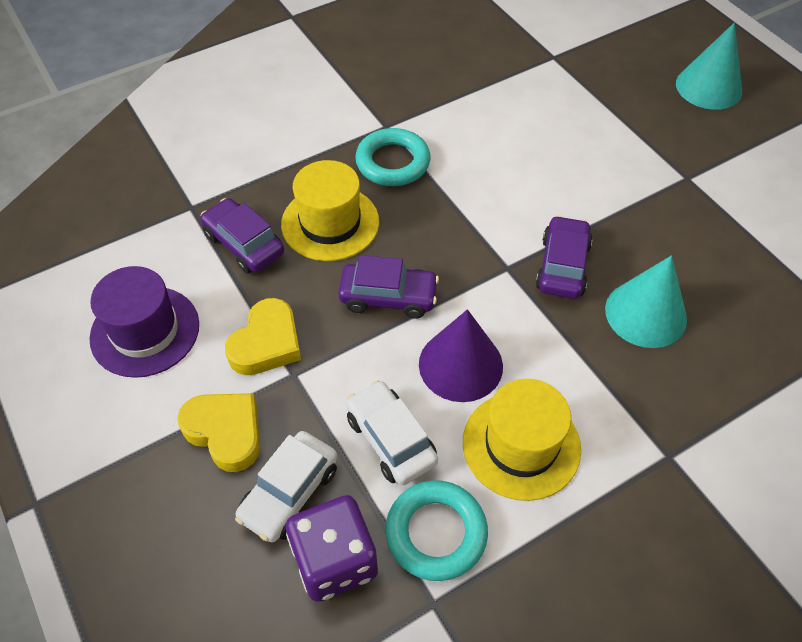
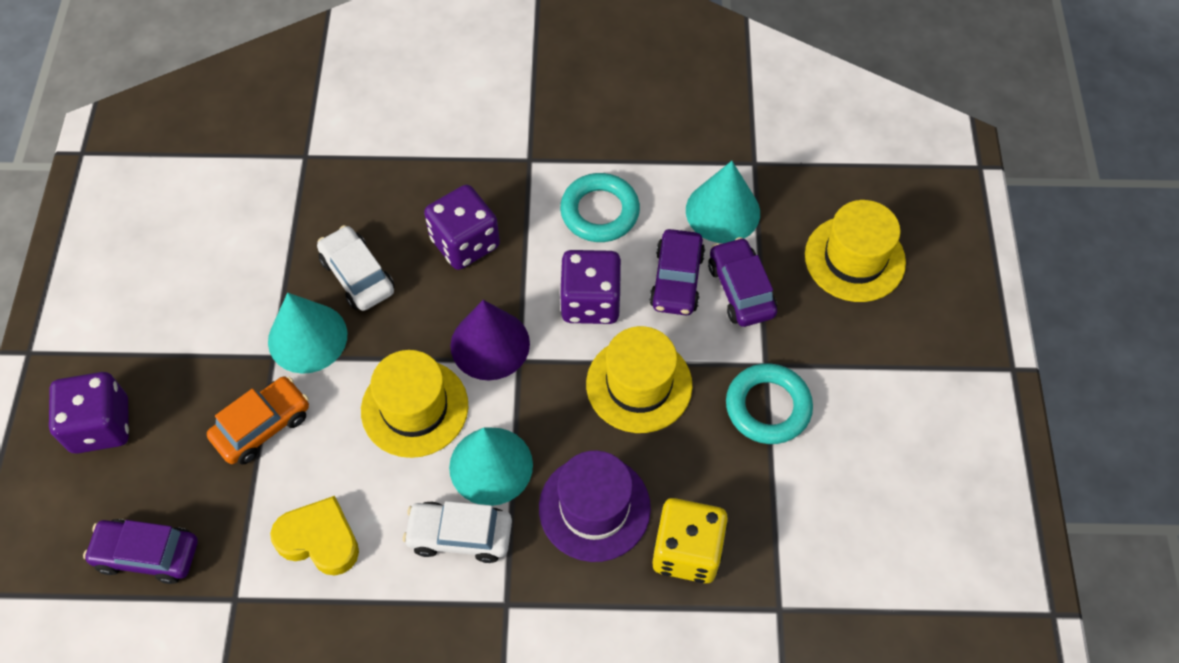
orange car: none = 0 -> [207,376,309,465] = 1
purple dice: [286,495,378,602] = 1 -> [49,372,129,454] [424,185,500,270] [559,250,621,324] = 3
turquoise cone: [605,255,687,348] [676,23,742,110] = 2 -> [268,293,347,374] [449,428,533,506] [686,161,760,243] = 3
yellow dice: none = 0 -> [652,498,728,583] = 1
yellow hat: [281,160,379,261] [463,379,581,501] = 2 -> [361,350,468,458] [586,326,692,433] [805,200,906,302] = 3
yellow heart: [177,393,260,472] [225,298,301,375] = 2 -> [270,496,359,575] = 1

